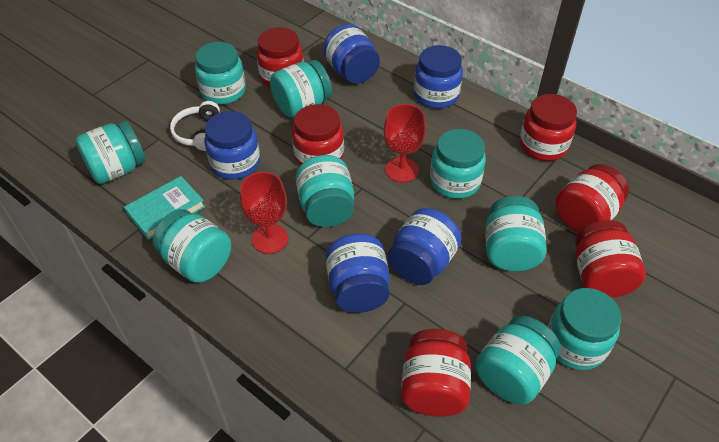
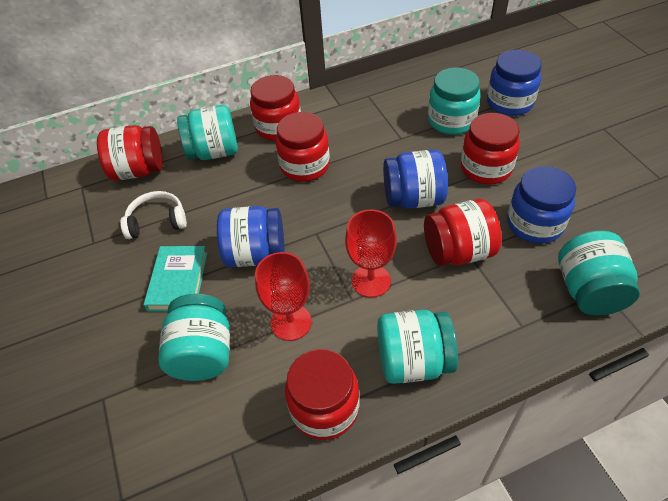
blue jar: [204,111,260,179] [323,24,380,84] [326,233,390,313] [388,208,461,285] [414,45,463,109] = 5 -> [217,206,284,267] [383,150,448,209] [487,50,542,116] [507,166,576,244] = 4
turquoise jar: [75,121,146,184] [153,209,231,283] [195,42,246,105] [270,60,332,118] [296,155,354,227] [430,129,486,199] [475,316,561,404] [485,196,547,272] [548,288,621,370] = 9 -> [158,294,230,381] [177,105,238,160] [377,310,458,384] [428,67,481,135] [558,231,640,316] = 5

